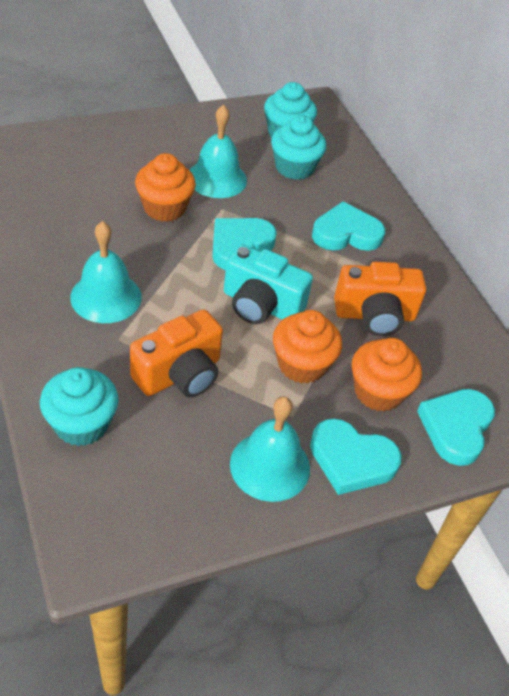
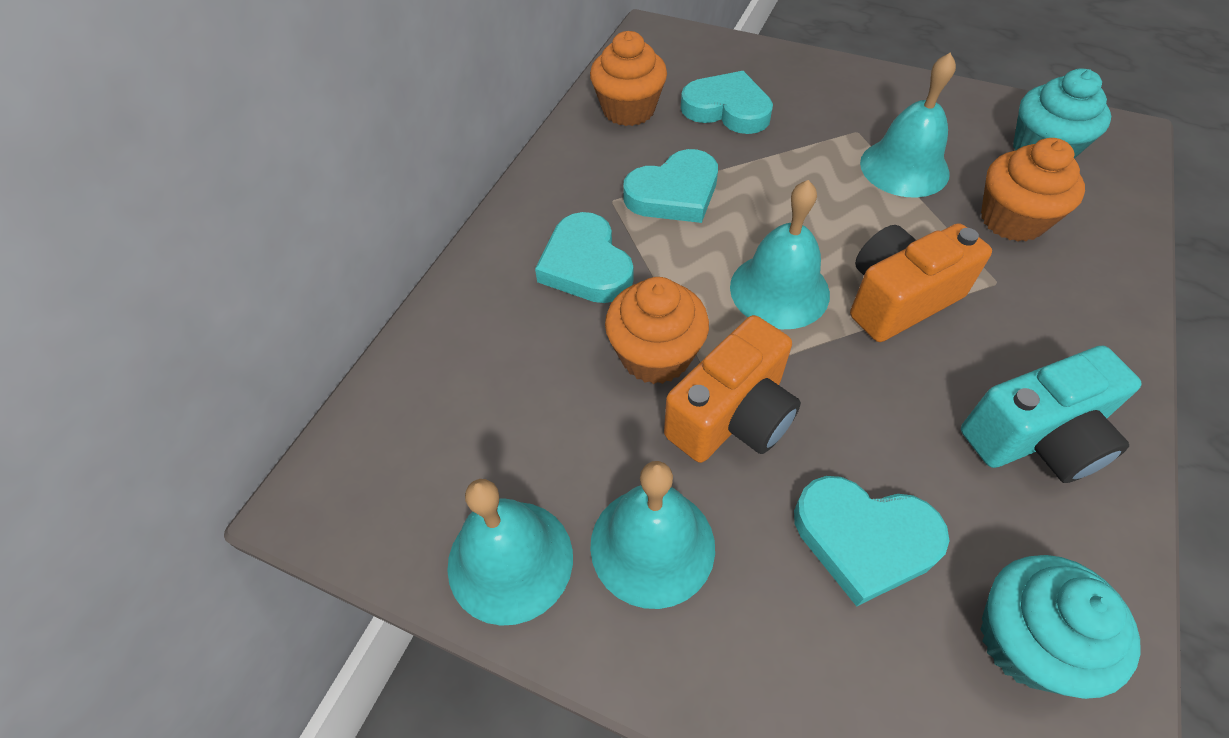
turquoise bell: [70,221,142,323] [189,105,247,198] [230,396,310,502] = 3 -> [447,479,573,626] [590,461,715,609] [730,180,830,329] [860,53,956,198] = 4
turquoise cupcake: [40,367,119,446] [264,82,317,137] [271,115,326,180] = 3 -> [980,555,1141,699] [1013,69,1111,159] = 2

